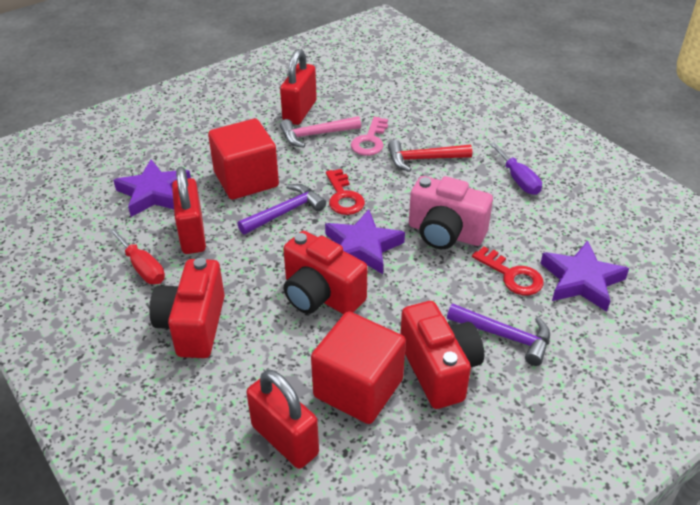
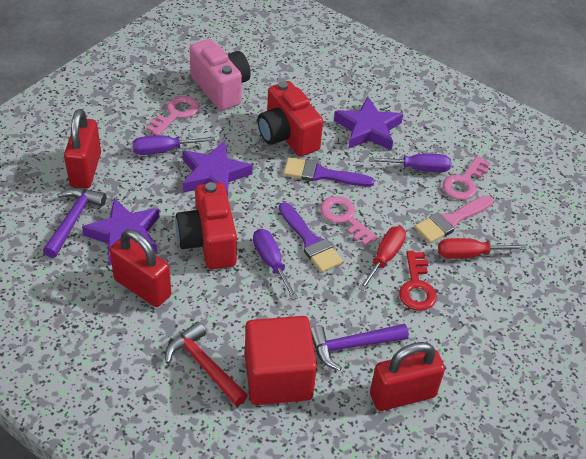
pink brush: none = 0 -> [415,195,493,243] = 1
pink hammer: [280,116,361,148] = 1 -> none = 0
pink key: [351,116,388,156] = 1 -> [146,96,199,136] [320,196,378,246] [442,156,490,200] = 3
purple brush: none = 0 -> [279,202,343,272] [284,157,374,187] = 2
purple screwdriver: [490,142,542,195] = 1 -> [133,135,215,155] [253,229,298,300] [369,154,451,172] = 3
red camera: [149,258,225,358] [283,231,367,314] [400,301,484,409] = 3 -> [175,182,237,270] [258,81,323,157] = 2
red cube: [208,119,279,200] [311,311,406,424] = 2 -> [245,316,317,405] = 1
red key: [326,169,365,215] [472,246,543,295] = 2 -> [399,251,437,311] = 1
red screwdriver: [109,228,165,284] = 1 -> [358,226,406,291] [438,238,527,259] = 2

